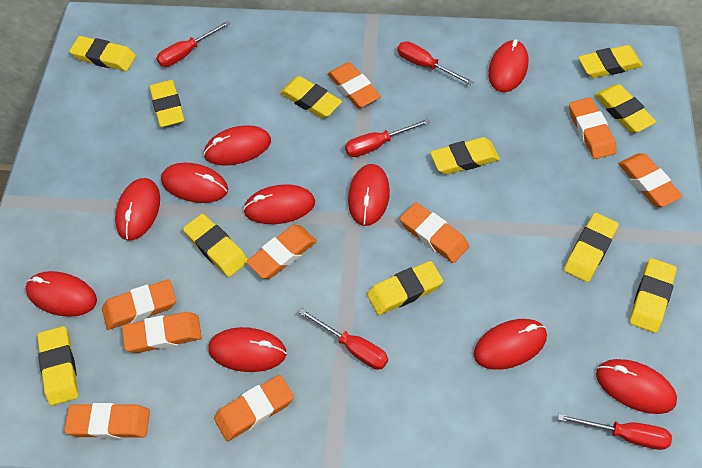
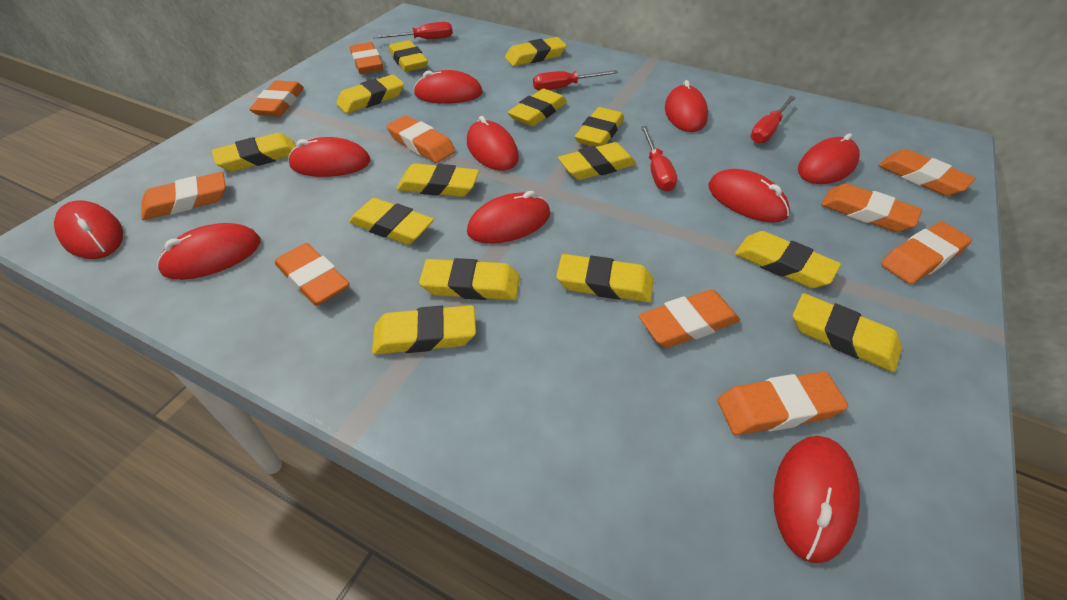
orange eraser: [64,403,150,439] [102,279,176,330] [122,312,202,353] [214,375,294,441] [246,225,317,279] [328,62,381,108] [400,202,469,263] [569,97,617,159] [618,153,683,207] = 9 -> [141,172,226,220] [249,80,304,117] [275,243,350,306] [350,42,383,74] [386,116,456,163] [639,289,740,348] [717,372,848,435] [821,184,922,232] [878,149,976,196] [881,222,972,284] = 10
red screwdriver: [156,21,230,67] [299,308,388,370] [345,119,430,157] [397,41,474,85] [558,414,672,450] = 5 -> [373,22,453,39] [533,70,618,91] [641,126,677,192] [750,96,796,144] = 4
yellow eraser: [37,326,78,406] [69,36,136,71] [149,80,185,127] [183,214,248,277] [280,76,342,118] [367,261,443,315] [430,137,500,175] [564,213,619,282] [578,45,643,78] [595,84,656,133] [629,258,677,333] = 11 -> [212,133,296,172] [336,74,404,114] [349,198,434,245] [372,305,476,354] [389,40,428,72] [397,163,479,197] [419,258,520,300] [505,37,567,66] [507,88,567,126] [556,254,653,302] [558,142,637,180] [575,107,624,147] [735,231,841,288] [793,293,902,372] = 14

